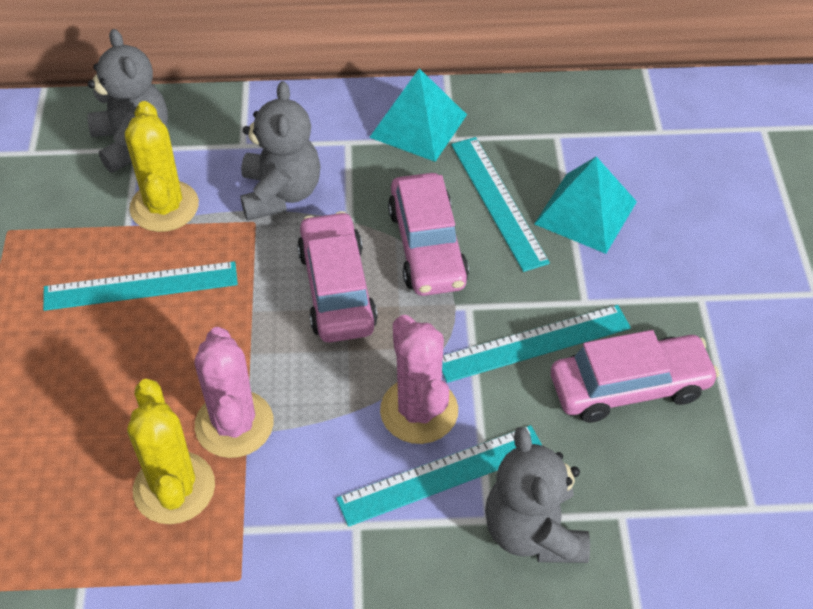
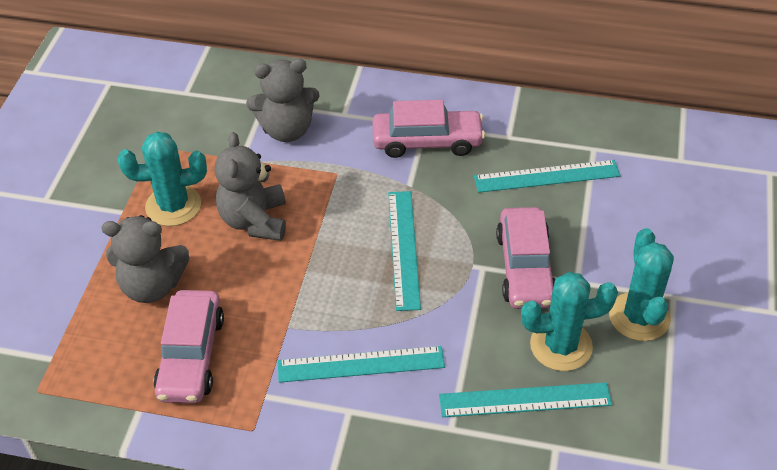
pink cactus: [194,327,274,458] [380,315,458,444] = 2 -> none = 0
turquoise cactus: none = 0 -> [118,132,207,226] [521,272,618,371] [609,228,674,341] = 3
turquoise pyramid: [369,68,467,162] [534,156,637,254] = 2 -> none = 0
yellow cactus: [125,101,199,232] [127,379,215,524] = 2 -> none = 0

